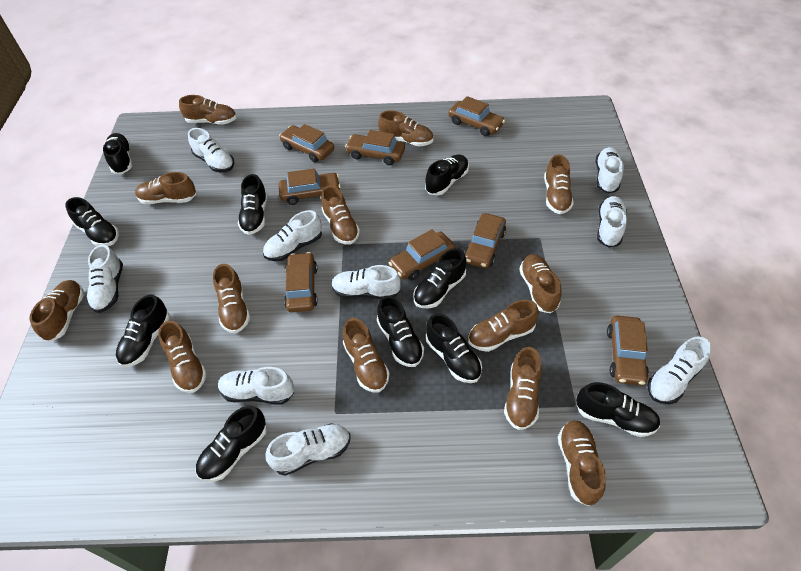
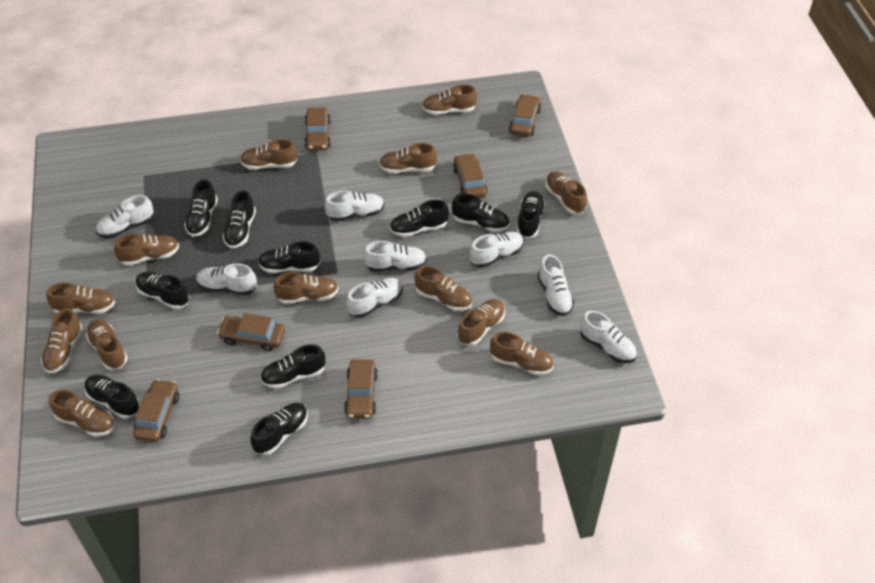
brown car: [279,124,334,162] [279,168,341,205] [284,252,318,312] [345,130,405,165] [389,229,455,280] [449,96,505,136] [464,213,506,268] [607,315,649,386] = 8 -> [133,379,179,442] [217,313,285,351] [304,107,331,150] [344,360,378,419] [453,153,487,198] [509,94,541,137] = 6
white shoe: [87,244,123,313] [188,128,234,172] [218,367,294,405] [263,210,322,261] [266,423,351,476] [331,265,401,299] [596,147,624,193] [597,196,627,248] [648,336,711,404] = 9 -> [96,195,154,238] [196,263,257,295] [325,190,384,222] [346,278,403,318] [364,241,427,272] [470,232,524,268] [537,255,574,316] [580,311,637,363] = 8

